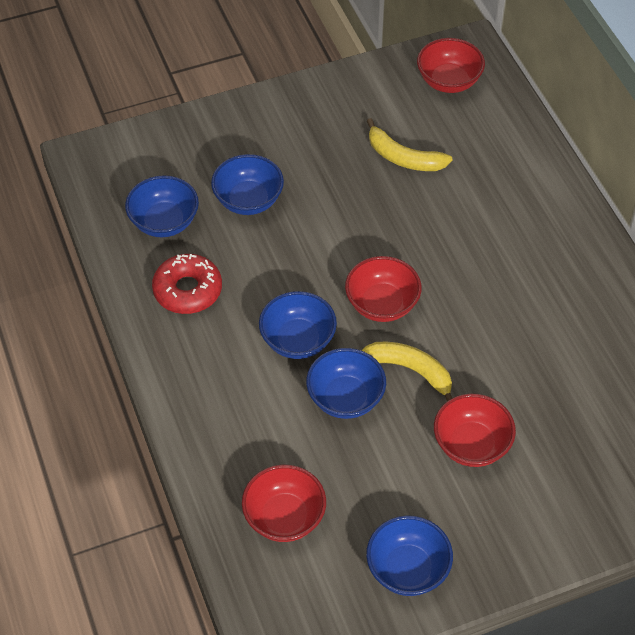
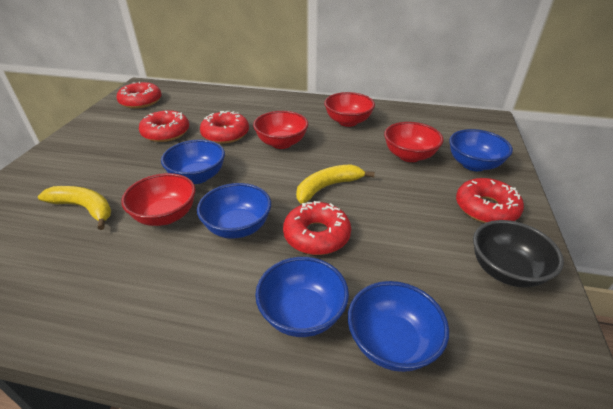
black bowl: none = 0 -> [473,220,564,288] = 1
red donut: [152,254,222,314] = 1 -> [116,82,161,109] [139,110,189,142] [200,111,249,144] [283,201,351,255] [456,178,524,223] = 5

